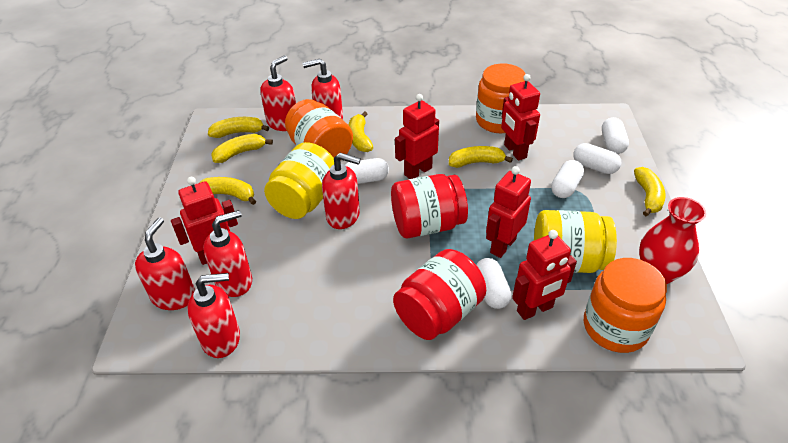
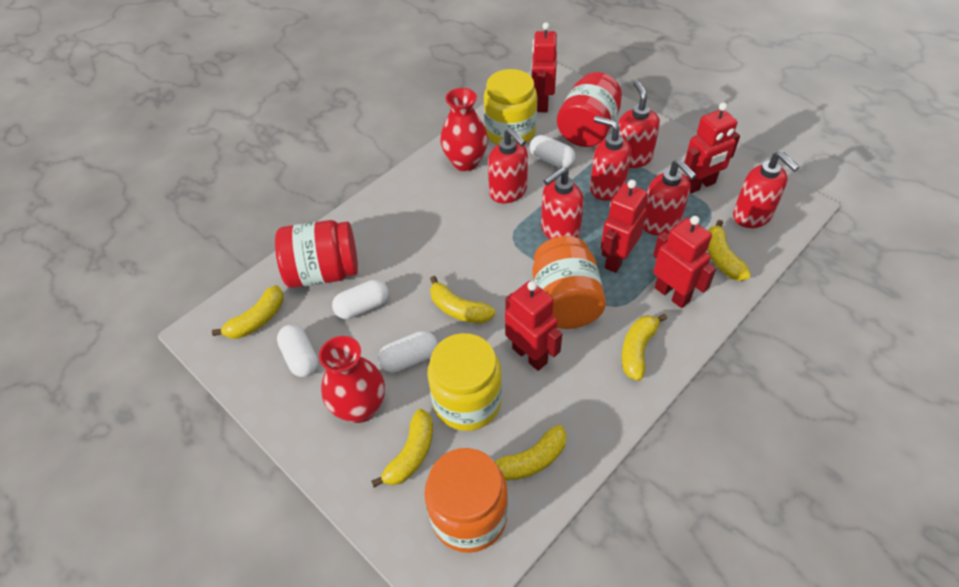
orange jar: [285,99,353,158] [476,64,526,133] [584,258,667,353] = 3 -> [424,448,508,553] [532,236,606,329] = 2
red vase: [639,197,707,284] = 1 -> [319,336,385,423] [440,88,488,171] = 2
white capsule: [345,158,389,184] [476,258,512,309] [551,160,584,198] [573,143,621,174] [602,117,629,154] = 5 -> [277,324,318,377] [332,279,389,319] [378,331,438,373] [530,135,576,168] = 4

